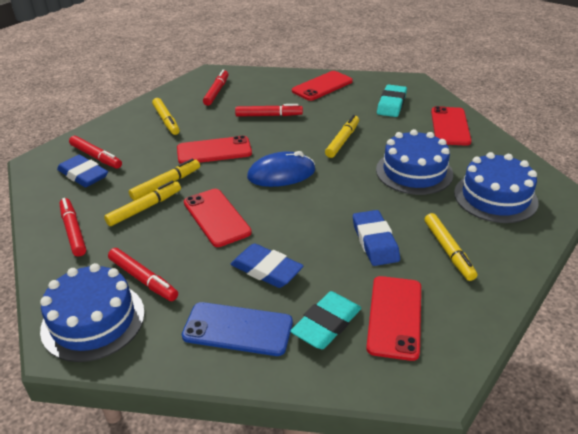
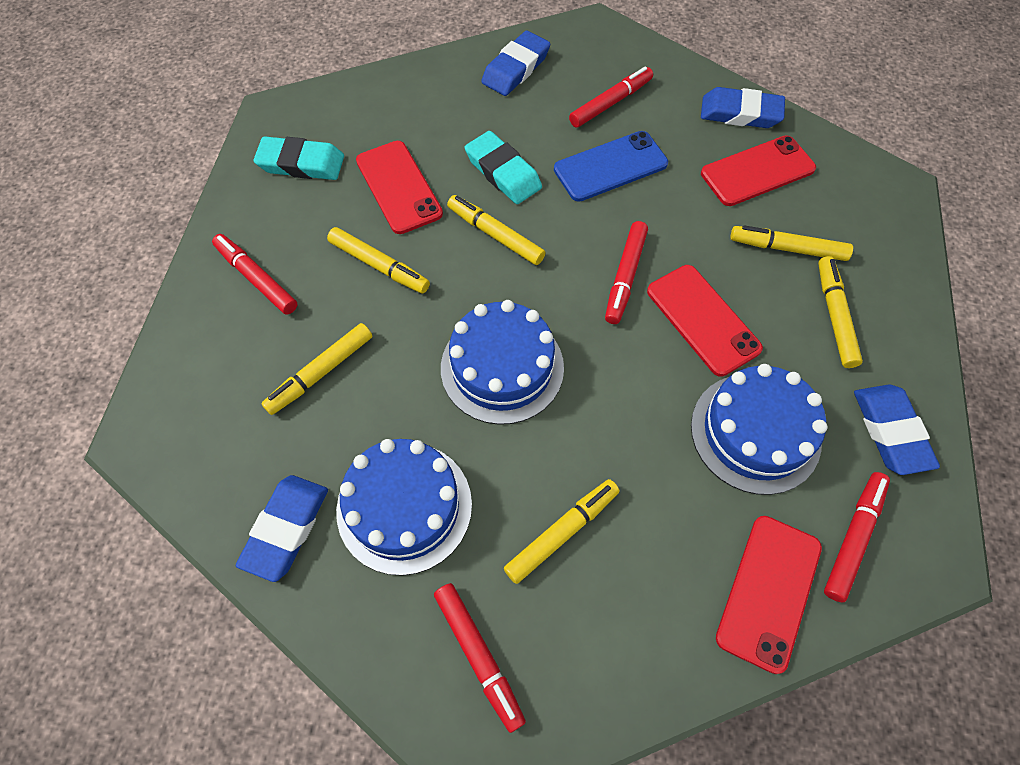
blue eraser: [57,155,108,187] [231,243,303,288] [353,210,400,266] = 3 -> [236,475,328,582] [481,31,550,96] [701,87,785,128] [854,385,940,475] = 4
blue mouse: [247,151,315,187] = 1 -> none = 0
red phone: [177,136,252,164] [184,189,252,247] [292,71,353,101] [366,276,421,361] [431,106,472,146] = 5 -> [356,141,443,234] [647,265,763,377] [701,136,816,206] [716,516,822,674] = 4
yellow marker: [104,181,181,226] [129,159,200,201] [152,98,180,135] [325,115,359,158] [425,213,477,281] = 5 -> [261,323,372,415] [327,227,430,293] [447,195,546,265] [504,479,619,584] [730,225,853,261] [818,256,863,368] = 6

